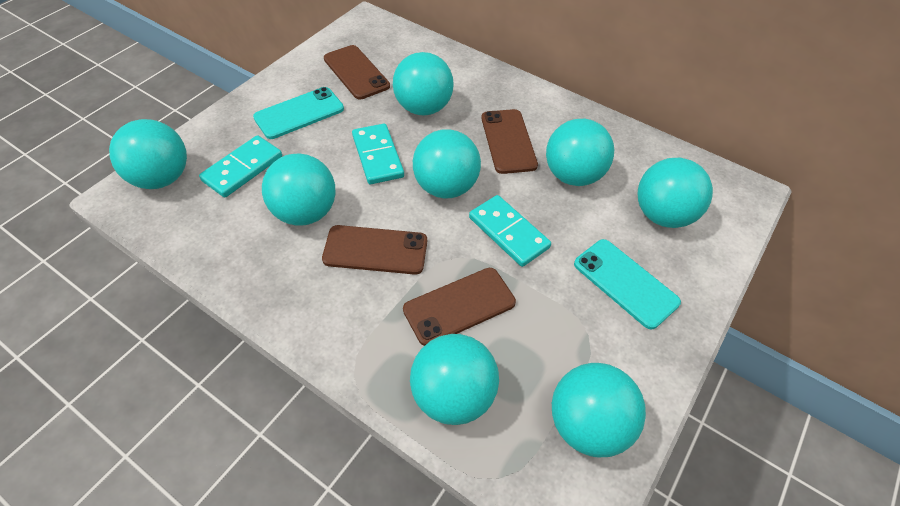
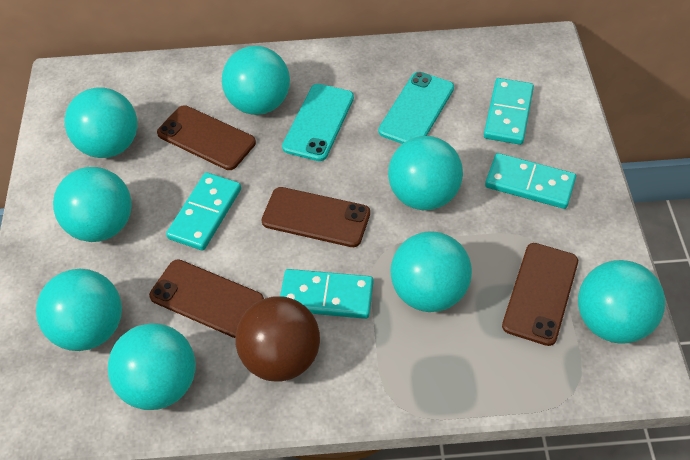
brown ball: none = 0 -> [235,296,320,382] = 1
turquoise domino: [199,135,282,198] [352,124,404,184] [469,195,551,267] = 3 -> [166,172,241,251] [280,269,373,319] [484,78,534,145] [485,153,576,209] = 4

